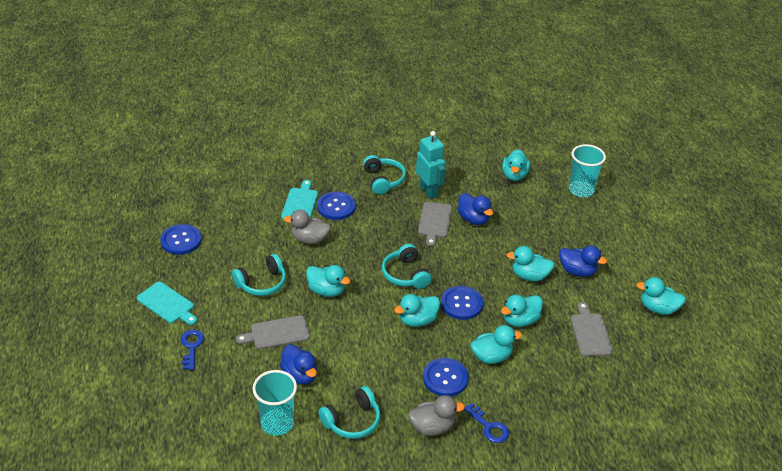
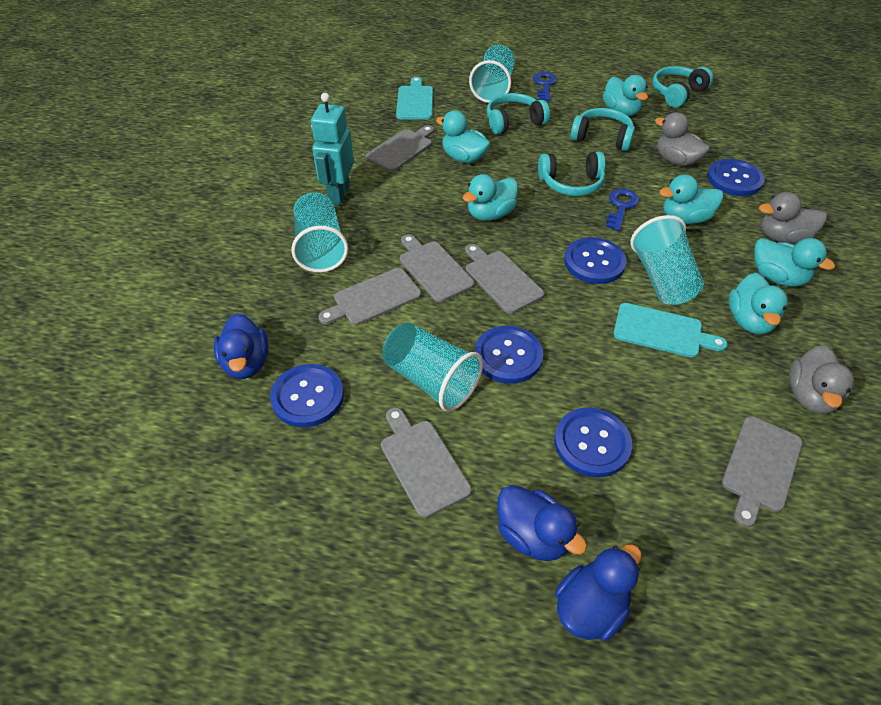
blue button: [160,224,202,255] [317,192,356,220] [423,358,469,397] [441,286,483,320] = 4 -> [270,364,344,427] [474,326,543,384] [554,407,632,478] [564,237,626,284] [707,159,765,196] = 5
grey cutting board: [236,315,310,349] [418,202,452,246] [570,302,613,356] = 3 -> [318,268,421,325] [366,125,434,172] [381,408,472,518] [400,234,474,303] [465,244,544,314] [722,416,802,527] = 6
grey duck: [284,210,331,244] [408,395,465,436] = 2 -> [655,112,710,166] [759,192,827,244] [789,345,854,414] = 3
turquoise cup: [252,370,297,436] [569,144,606,197] = 2 -> [291,192,348,273] [382,322,483,412] [469,44,515,103] [630,215,704,305] = 4
turquoise duck: [306,265,350,297] [394,294,440,327] [470,325,522,364] [501,295,543,327] [502,149,530,181] [506,246,555,281] [636,277,686,315] = 7 -> [436,110,490,163] [463,174,518,221] [603,75,648,116] [659,174,723,224] [729,273,788,334] [754,238,835,287] = 6

